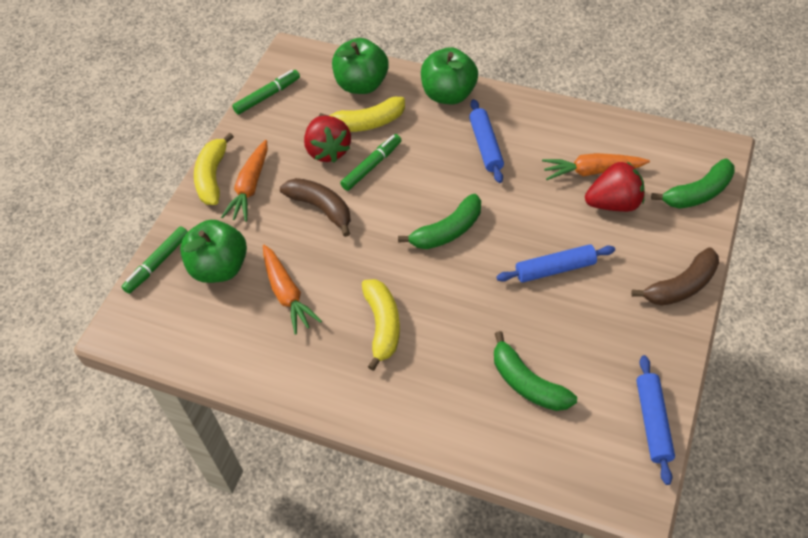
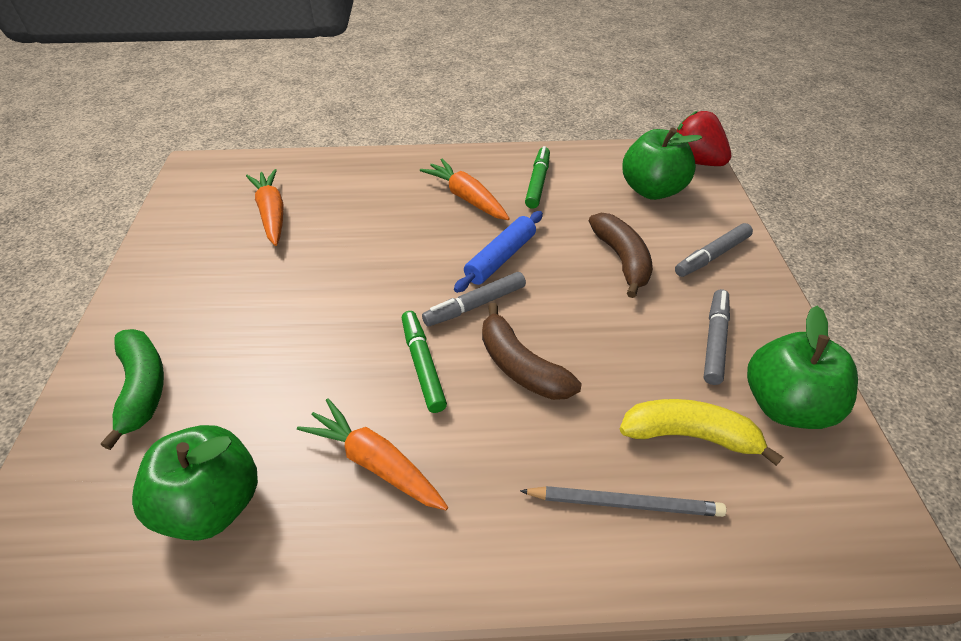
blue rolling pin: [469,99,504,183] [497,244,615,283] [637,355,675,485] = 3 -> [454,211,543,293] = 1
green banana: [398,194,481,249] [494,331,577,411] [651,159,735,209] = 3 -> [101,329,164,450] = 1
green marker: [122,226,188,294] [232,70,300,115] [340,134,401,191] = 3 -> [402,311,447,413] [525,146,550,209] = 2
grey marker: none = 0 -> [422,272,526,327] [675,223,753,277] [704,289,730,385] = 3
grey pencil: none = 0 -> [520,486,726,517] = 1
red strawberry: [304,116,351,163] [585,162,645,212] = 2 -> [677,111,731,166] = 1
yellow banana: [194,132,234,205] [319,97,405,132] [362,279,400,371] = 3 -> [620,399,783,466] = 1

